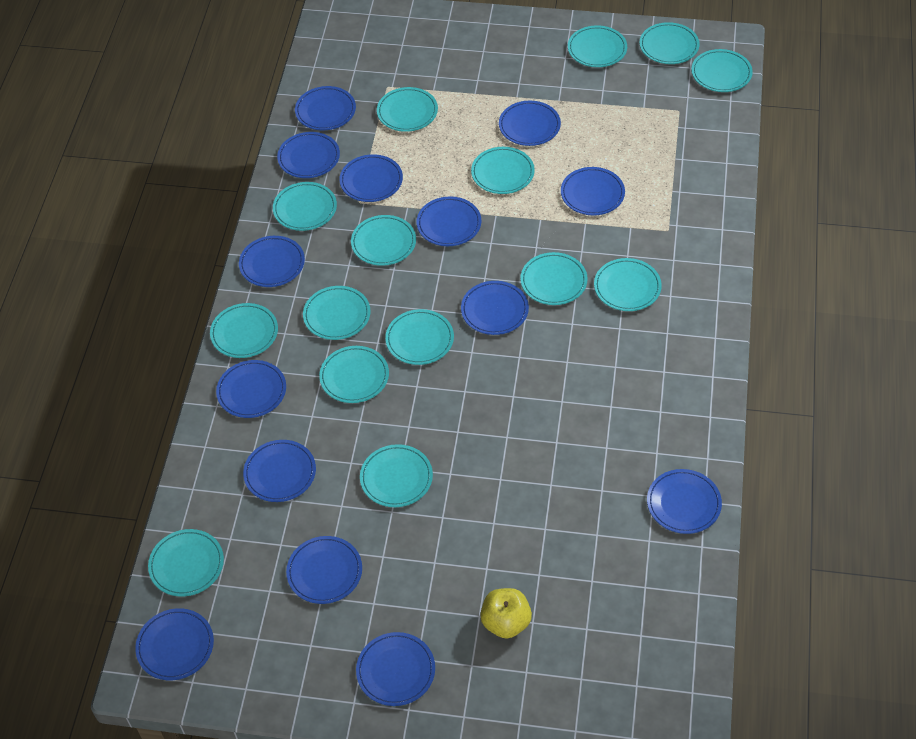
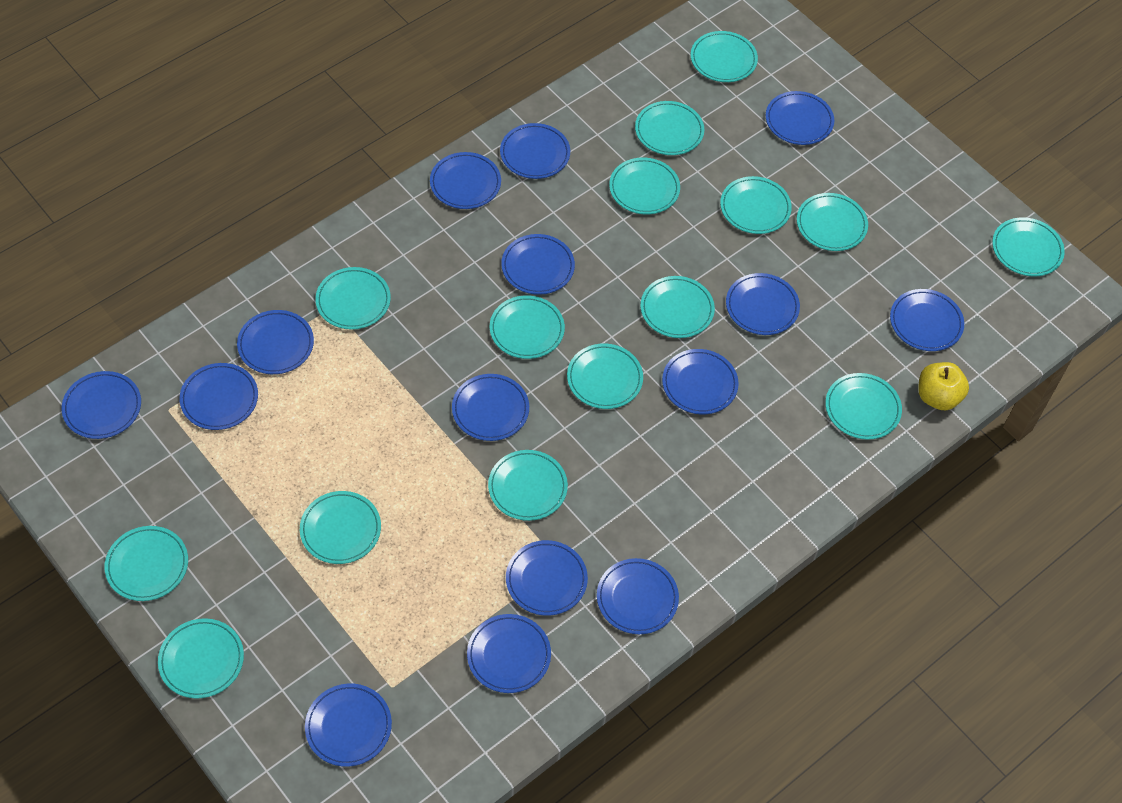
blue plate: [135,608,214,680] [216,360,286,418] [239,236,305,287] [243,440,316,502] [277,132,340,178] [286,536,362,604] [295,86,356,130] [339,154,403,202] [356,632,435,706] [417,196,481,246] [461,281,529,335] [499,101,561,146] [561,167,625,215] [647,469,722,534] = 14 -> [62,371,141,439] [179,363,258,430] [237,310,314,374] [305,684,392,767] [430,152,501,209] [452,374,529,441] [467,614,551,693] [500,123,570,179] [501,234,575,295] [506,540,588,616] [597,558,679,634] [662,349,739,414] [726,273,800,335] [766,91,834,145] [890,289,964,351] = 15

